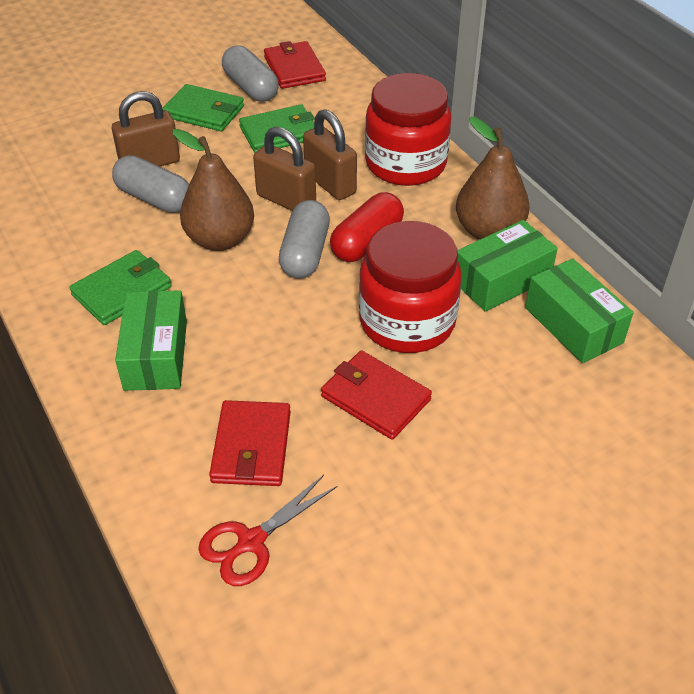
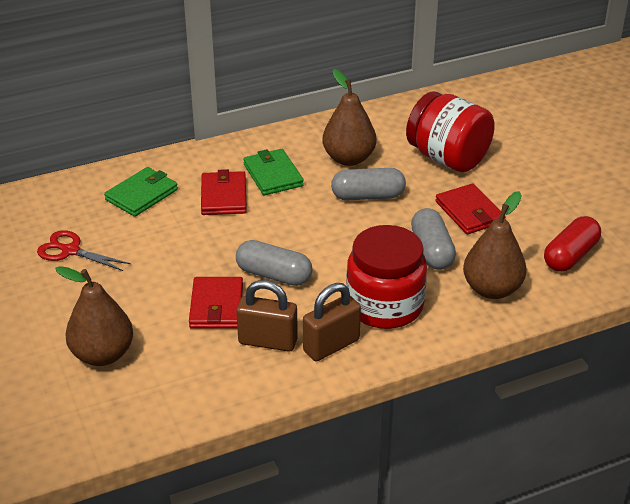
brown padlock: [112,91,180,167] [253,127,316,211] [303,109,357,200] = 3 -> [236,280,298,351] [303,283,361,361] = 2
brown pear: [172,129,254,251] [456,117,530,240] = 2 -> [55,266,133,366] [322,69,376,166] [463,191,527,299] = 3
green box: [115,290,187,391] [457,220,558,312] [525,258,633,363] = 3 -> none = 0
green wallet: [69,250,172,325] [162,84,244,131] [239,104,315,153] = 3 -> [104,167,178,217] [243,149,304,195] = 2

